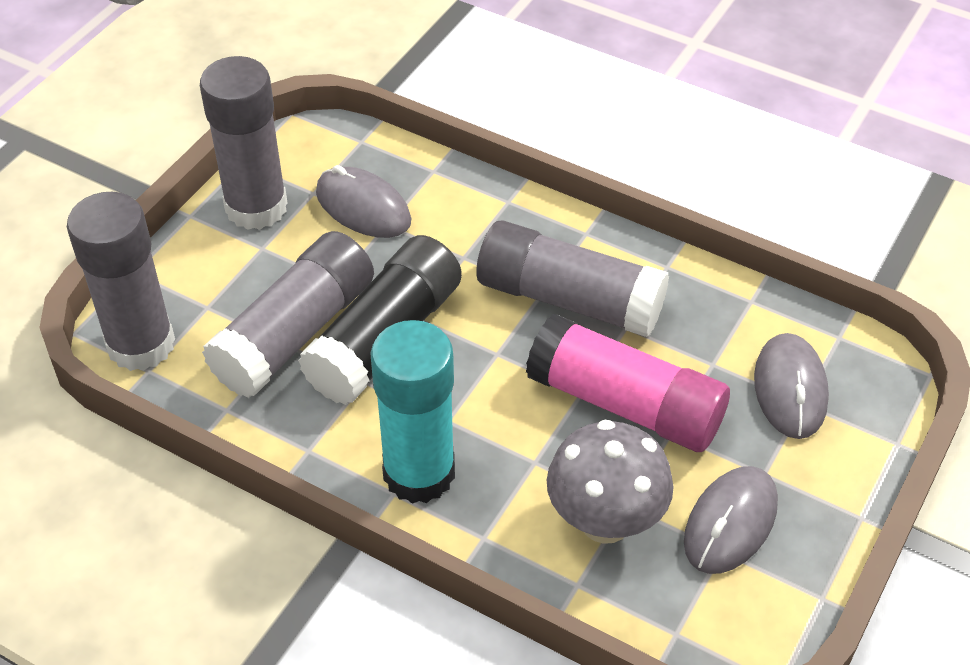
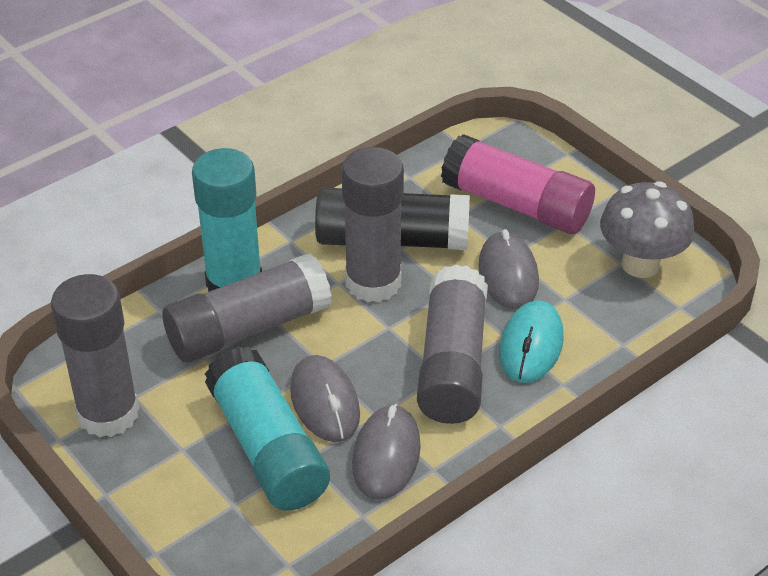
turquoise glue stick: [370,320,455,504] = 1 -> [192,148,262,292] [205,346,330,511] = 2
turquoise mouse: none = 0 -> [499,300,564,383] = 1

